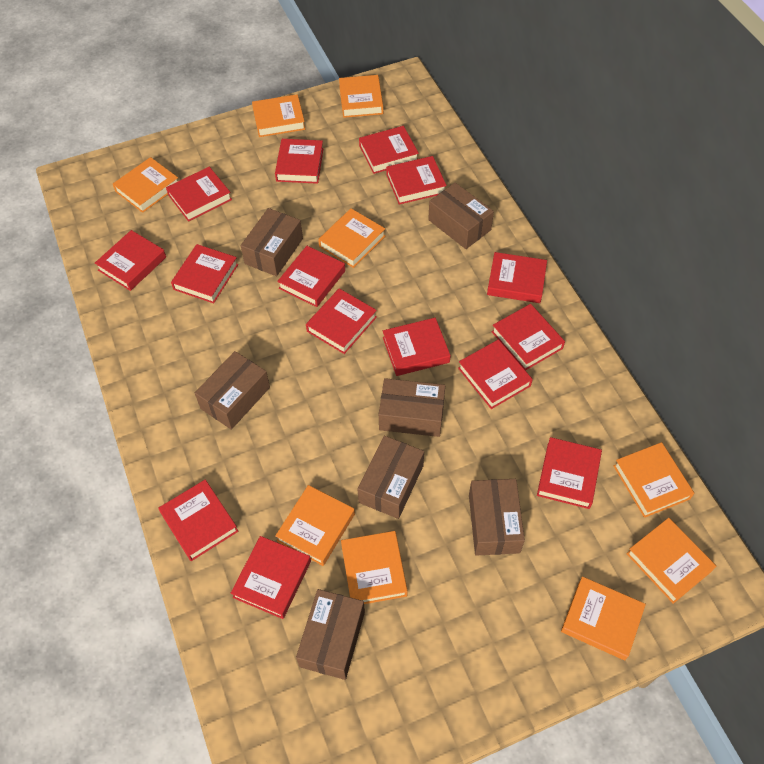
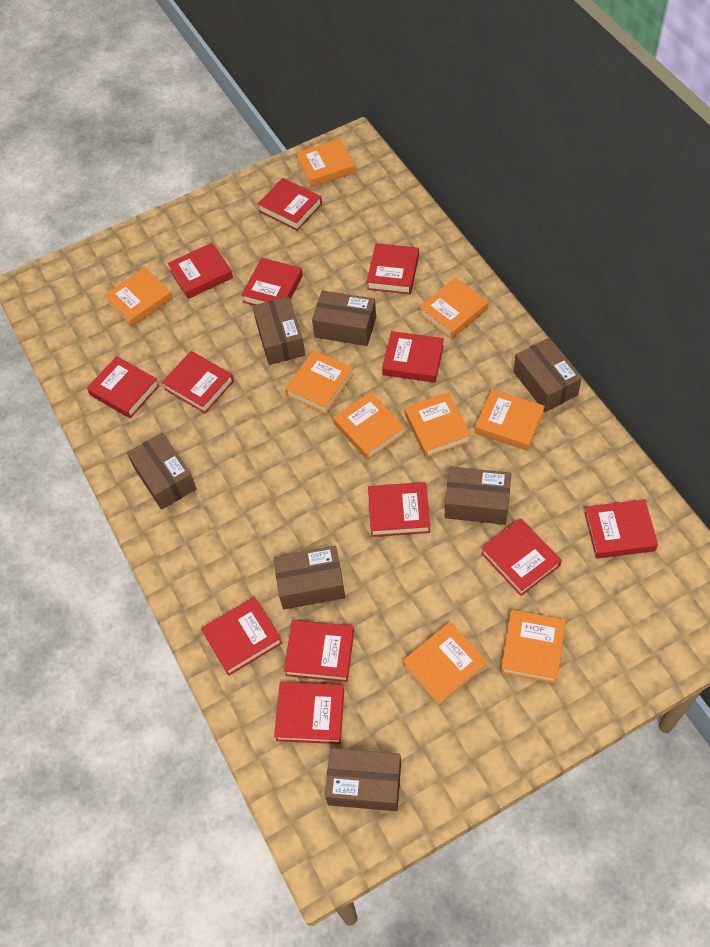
red book: [95,230,166,291] [158,479,238,561] [166,167,232,221] [171,244,238,303] [231,536,311,619] [275,139,324,184] [277,246,345,307] [306,288,377,354] [359,126,419,174] [383,318,451,376] [386,156,447,204] [458,339,533,409] [487,252,547,303] [492,304,565,371] [537,437,602,509] = 15 -> [87,356,160,418] [162,351,234,413] [168,243,233,299] [201,597,282,676] [241,258,303,305] [258,178,322,231] [274,682,344,744] [284,620,354,682] [367,243,419,294] [368,482,430,537] [382,331,444,383] [481,518,562,596] [585,499,658,559] = 13

